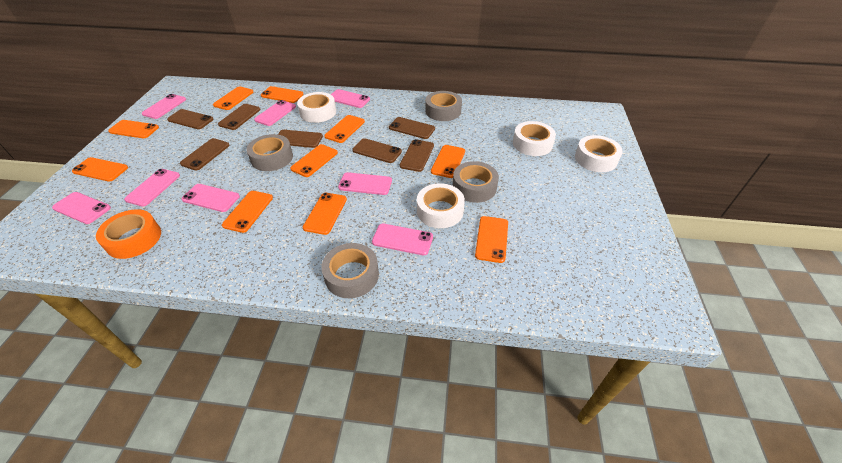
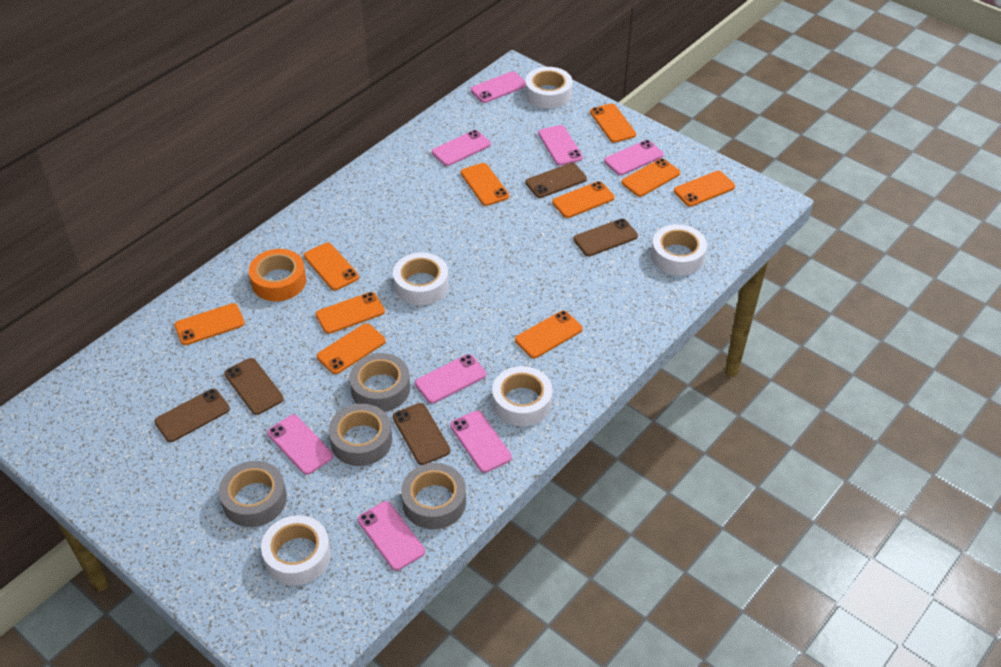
brown phone: [167,109,214,129] [180,138,230,170] [218,104,260,130] [278,130,323,148] [352,138,402,163] [389,117,435,139] [399,139,434,172] = 7 -> [154,389,230,442] [224,358,284,415] [393,403,450,465] [525,163,587,198] [573,219,638,256] = 5
white tape: [297,92,336,123] [417,183,465,228] [513,121,556,156] [575,135,623,172] = 4 -> [261,515,331,585] [393,252,449,305] [492,366,553,426] [525,67,572,109] [651,224,707,276] = 5

